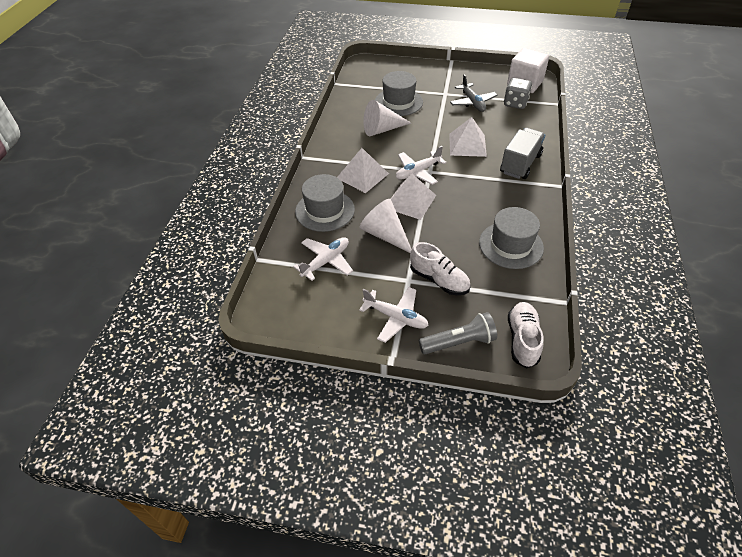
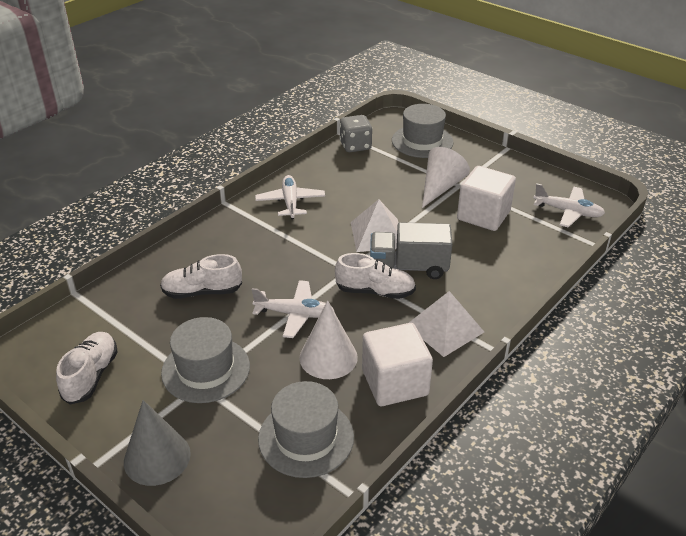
grey cone: none = 0 -> [124,400,191,486] = 1
grey flashlight: [419,312,497,354] = 1 -> none = 0
grey plane: [450,74,498,112] = 1 -> none = 0
white cube: [507,48,549,93] = 1 -> [362,323,433,406] [457,166,516,231] = 2
white pyramid: [337,148,389,193] [391,174,436,220] [449,117,487,157] = 3 -> [351,199,399,252] [409,291,484,357] = 2
white shoe: [410,242,471,295] [508,302,543,368] = 2 -> [56,332,118,405] [160,254,242,299] [335,253,416,299] = 3

